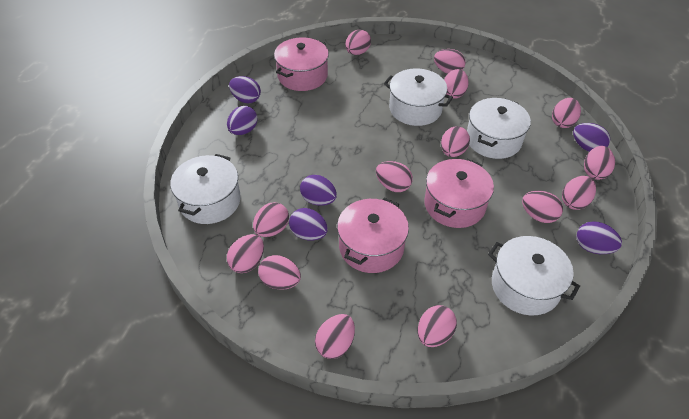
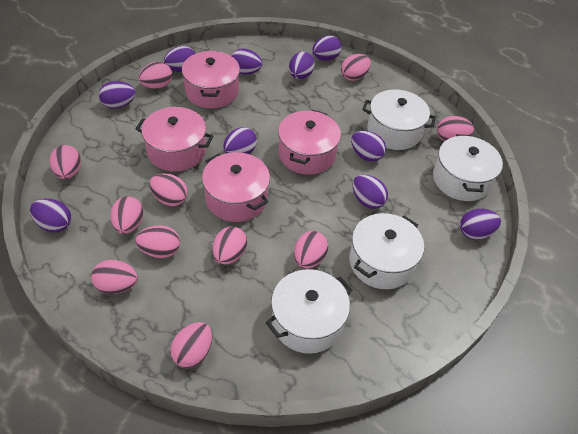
pink egg: [227,234,264,273] [253,202,289,237] [258,255,301,290] [315,314,355,359] [345,30,371,55] [376,161,413,192] [418,305,457,347] [434,49,465,74] [441,126,470,157] [444,69,469,99] [522,191,563,223] [552,98,581,128] [562,176,596,210] [584,146,615,180] = 14 -> [49,145,81,179] [91,260,138,294] [110,197,144,234] [135,225,180,258] [138,62,172,89] [149,173,188,206] [170,322,212,368] [213,226,247,264] [294,231,328,269] [341,54,371,81] [437,116,474,141] = 11
pink pot: [274,37,329,91] [337,198,409,273] [424,159,494,228] = 3 -> [135,107,213,172] [182,51,240,109] [202,152,270,222] [278,110,341,175] = 4
purple egg: [227,106,258,135] [229,76,261,103] [289,208,328,241] [300,175,337,206] [573,123,610,152] [577,221,622,254] = 6 -> [30,198,71,233] [99,81,136,109] [164,46,195,72] [223,127,257,154] [231,48,262,74] [289,52,315,79] [312,35,341,61] [351,131,386,162] [353,175,388,209] [460,209,501,240] = 10

